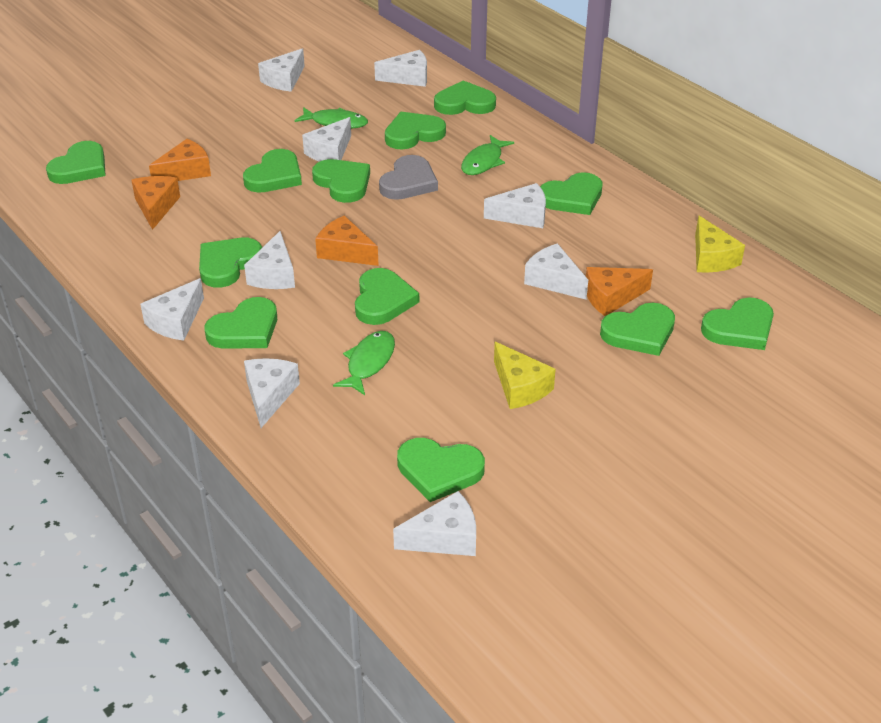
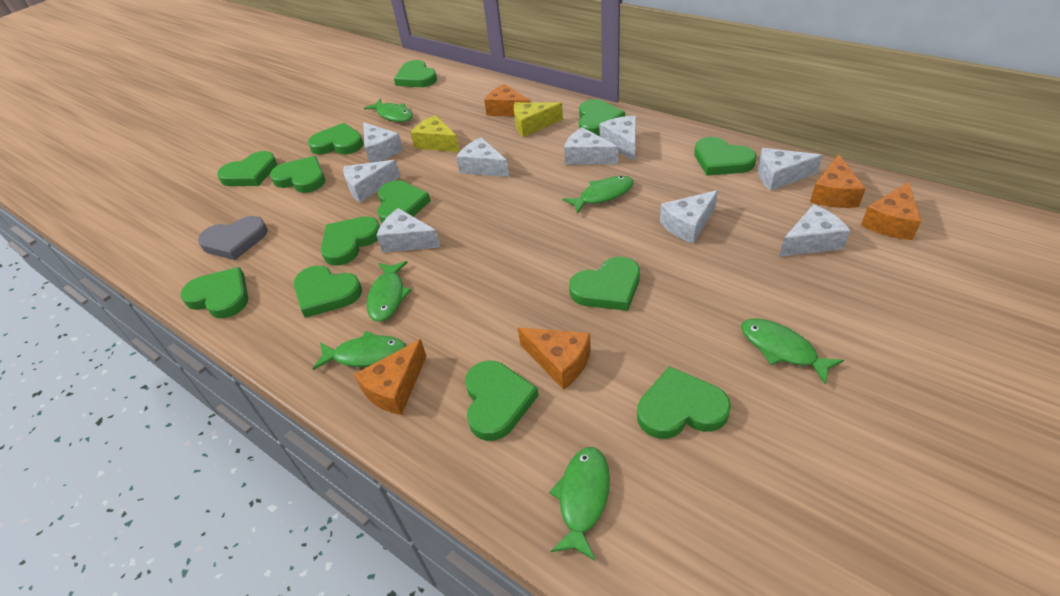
green fish: [295,107,368,129] [333,331,395,395] [461,135,514,175] = 3 -> [312,331,406,370] [364,99,413,122] [367,261,411,322] [549,447,610,561] [563,176,634,214] [741,318,844,385] = 6
green heart: [46,141,106,184] [199,238,262,288] [204,297,277,349] [243,149,302,193] [312,159,370,203] [355,268,419,325] [385,112,446,150] [397,438,485,502] [434,80,496,115] [540,172,603,215] [600,303,675,356] [701,297,774,350] = 12 -> [180,267,248,319] [217,151,277,186] [270,156,325,193] [293,266,362,318] [308,123,364,155] [321,216,380,266] [377,180,431,223] [394,60,437,87] [465,361,539,441] [569,257,640,311] [579,99,625,136] [637,366,731,439] [694,137,757,176] = 13
orange cheese: [131,176,180,230] [149,139,211,181] [315,215,379,266] [586,267,653,316] = 4 -> [354,339,427,415] [484,84,530,117] [518,327,591,390] [810,154,866,208] [861,182,921,240] = 5

